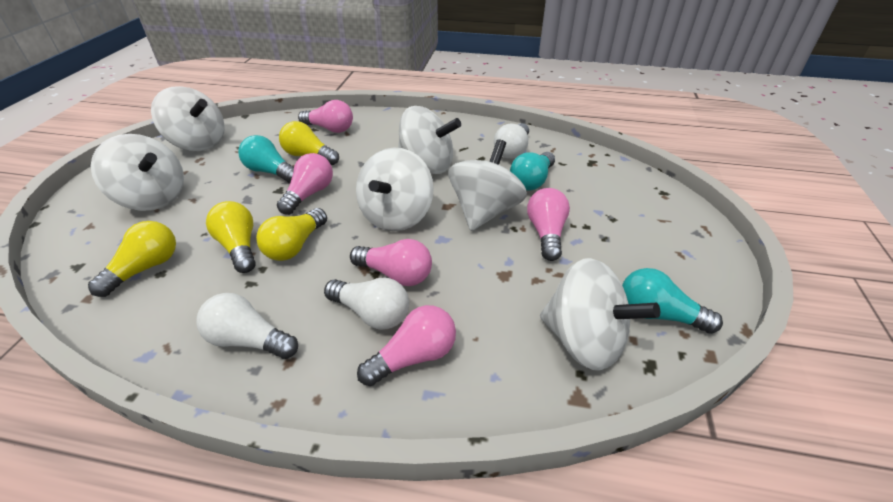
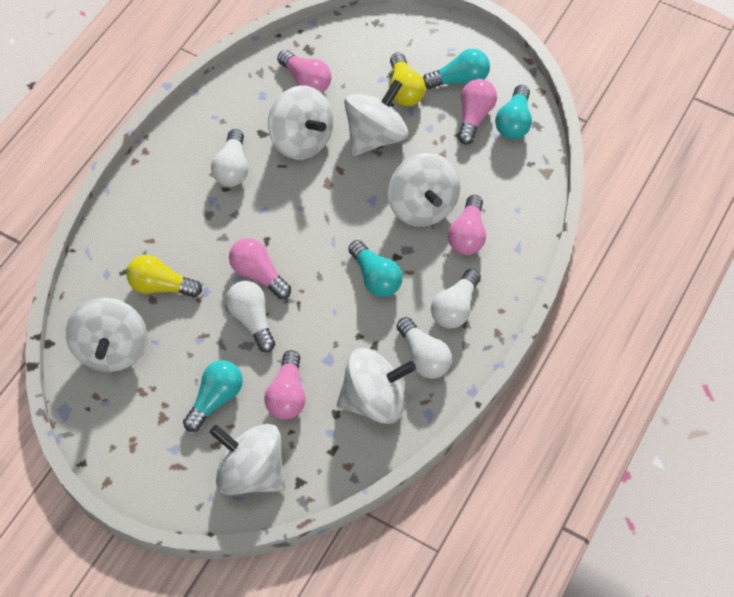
turquoise light bulb: [238,135,294,183] [510,152,555,190] [622,268,723,334] = 3 -> [183,360,243,432] [348,240,402,297] [423,49,490,89] [495,85,532,139] = 4
white light bulb: [196,293,298,359] [324,278,409,330] [494,123,529,159] = 3 -> [211,129,248,187] [226,281,275,352] [396,317,452,379] [431,269,481,329] = 4
yellow light bulb: [88,221,176,297] [206,201,256,273] [256,208,327,261] [279,121,339,165] = 4 -> [126,255,202,297] [390,53,426,106] = 2

